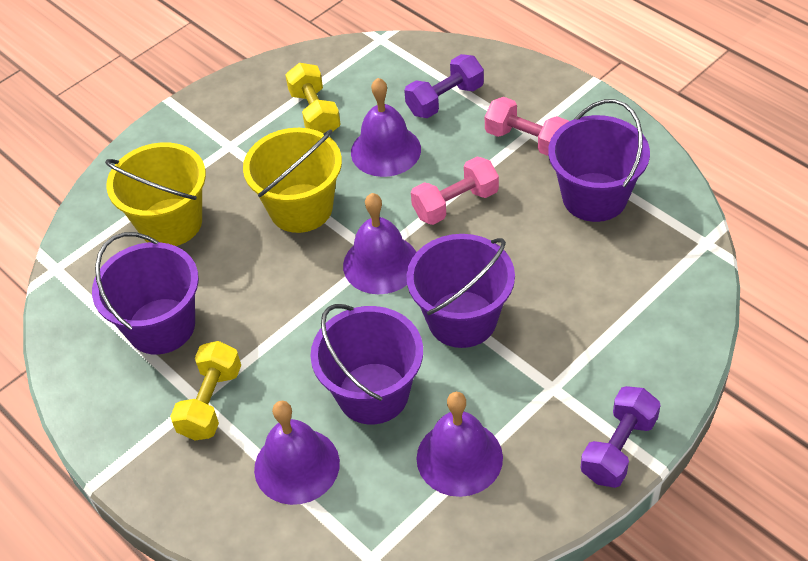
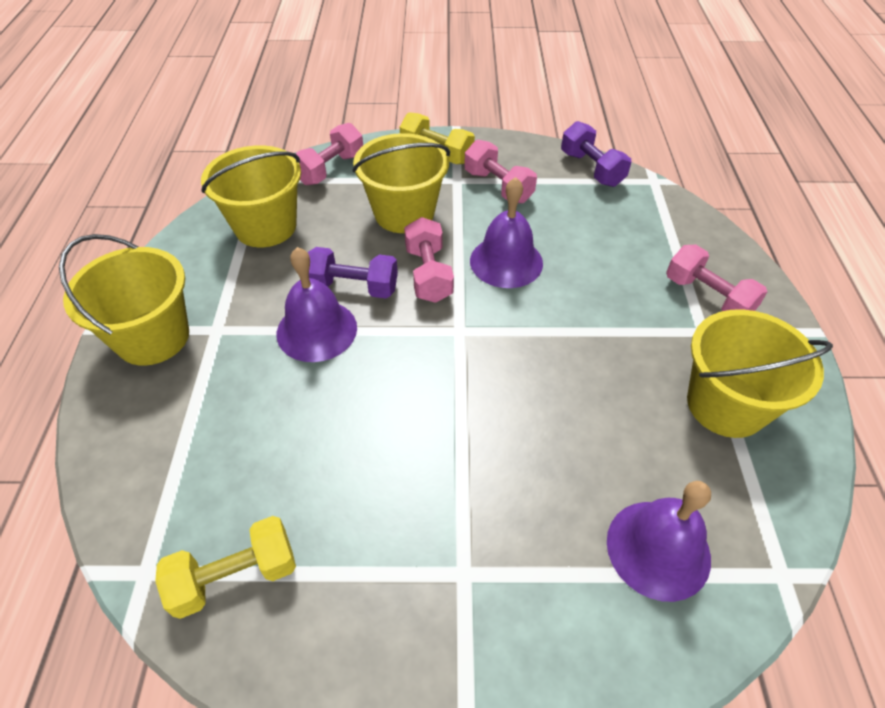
pink dumbbell: [411,157,499,225] [485,97,569,156] = 2 -> [295,123,363,185] [404,217,454,303] [464,140,537,204] [666,245,767,311] = 4
purple bell: [254,401,340,505] [343,193,416,294] [351,78,421,177] [416,392,503,497] = 4 -> [277,247,357,362] [470,177,543,288] [607,481,711,602] = 3
purple bucket: [92,232,199,355] [311,304,423,425] [407,234,515,348] [548,99,650,222] = 4 -> none = 0
yellow bucket: [105,142,206,246] [243,128,342,233] = 2 -> [59,234,189,366] [201,145,301,247] [352,133,450,233] [687,309,833,438] = 4

